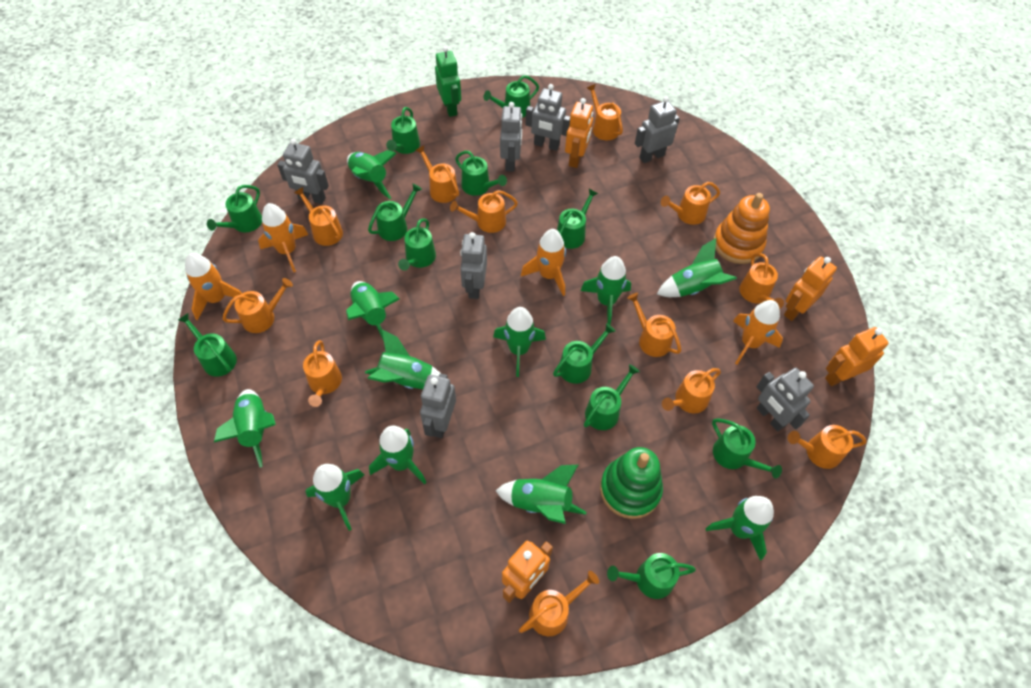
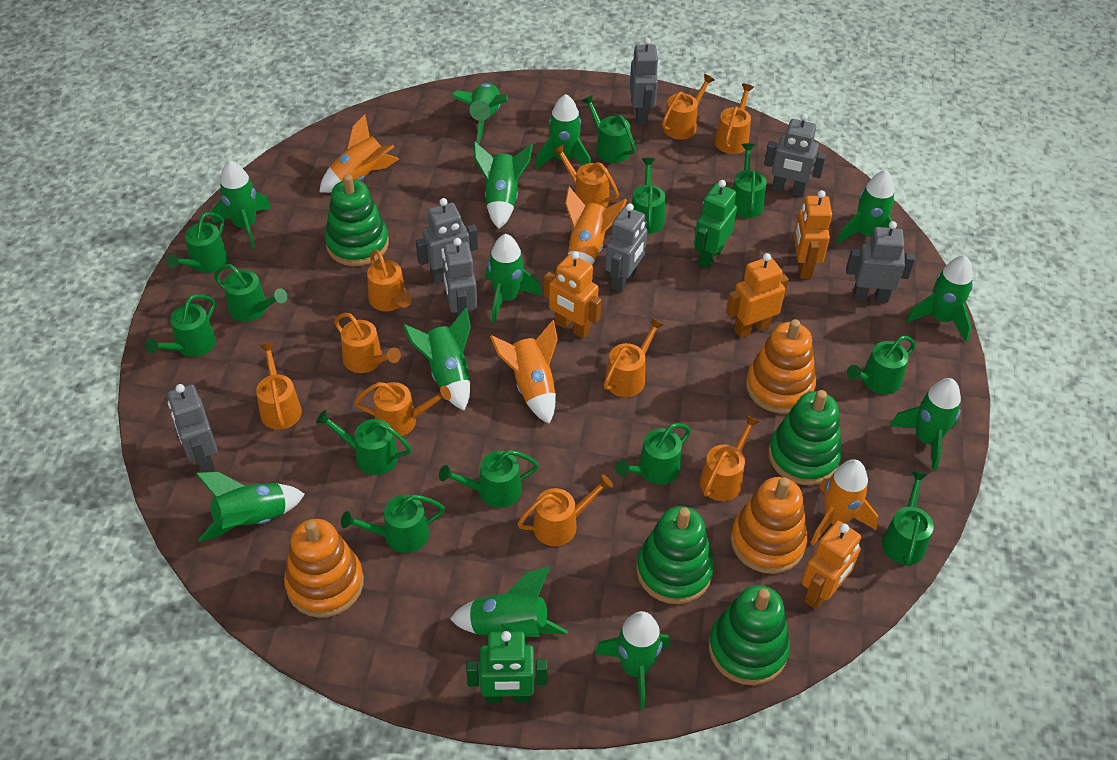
green robot: [435,46,461,117] = 1 -> [466,631,548,703] [694,180,737,268] = 2
green rocket: [214,389,276,467] [306,464,364,531] [346,281,400,341] [347,150,397,199] [365,330,440,389] [369,425,426,485] [493,307,546,377] [496,465,586,524] [580,256,631,325] [657,238,737,297] [706,496,774,561] = 11 -> [196,472,305,542] [212,160,271,249] [403,308,471,411] [450,567,568,637] [451,83,508,144] [474,142,533,229] [485,234,542,323] [535,94,591,169] [594,611,670,710] [837,170,895,244] [890,378,961,472] [906,255,973,342] = 12
green stacking toy: [600,447,663,519] = 1 -> [325,174,389,266] [636,506,714,604] [709,585,790,685] [768,390,842,485] = 4
orange stacking toy: [713,193,770,264] = 1 -> [284,519,364,618] [731,477,808,574] [746,319,816,414] = 3
orange watering can: [222,278,293,333] [294,187,343,246] [303,340,342,407] [415,145,459,203] [450,190,518,233] [519,571,599,636] [587,84,623,140] [627,293,681,357] [661,182,720,225] [662,368,721,413] [739,253,784,309] [788,425,866,469] = 12 -> [256,342,302,430] [334,313,401,373] [355,382,451,437] [367,250,411,311] [517,474,613,546] [553,144,619,208] [604,317,664,397] [662,74,715,139] [700,415,760,501] [715,84,754,154] = 10

